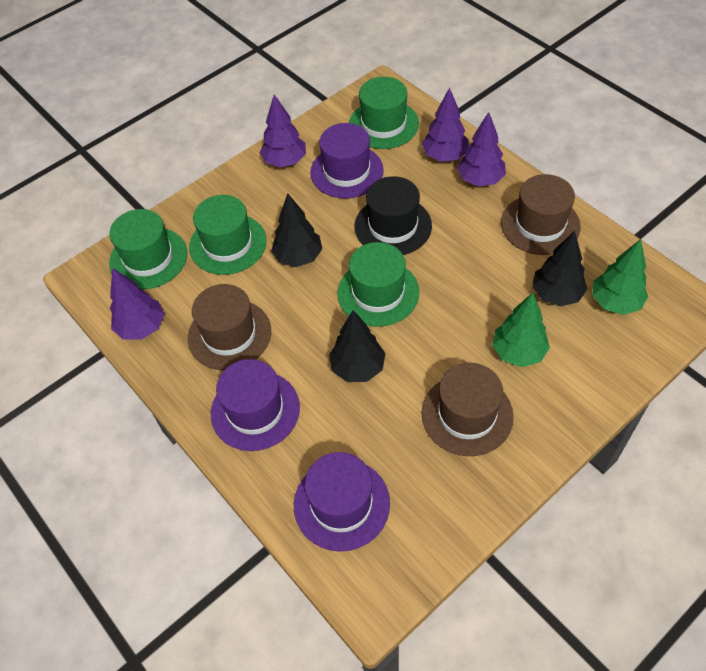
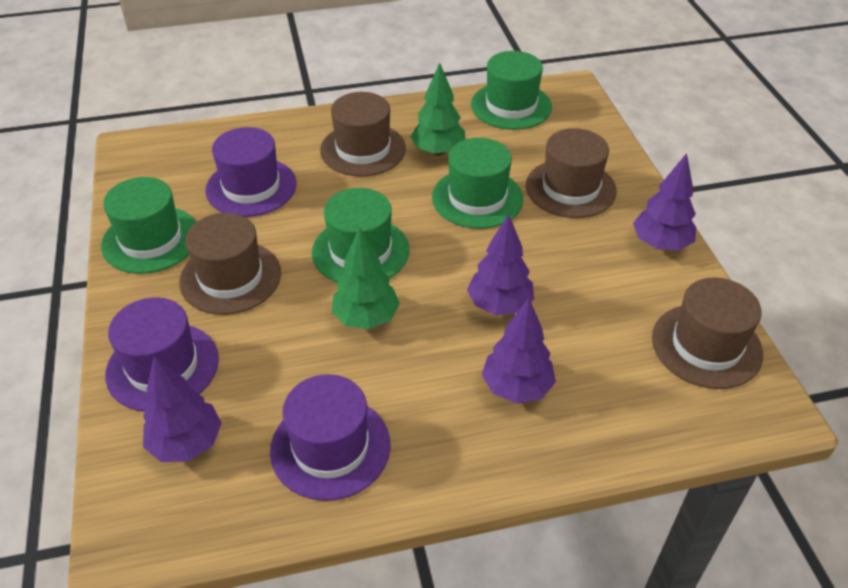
black hat: [355,176,432,255] = 1 -> none = 0
black tree: [271,193,322,267] [329,310,386,382] [532,231,587,306] = 3 -> none = 0
brown hat: [188,284,271,370] [422,363,514,456] [501,174,581,255] = 3 -> [179,213,281,315] [320,92,406,176] [526,128,617,218] [652,277,763,389] = 4

